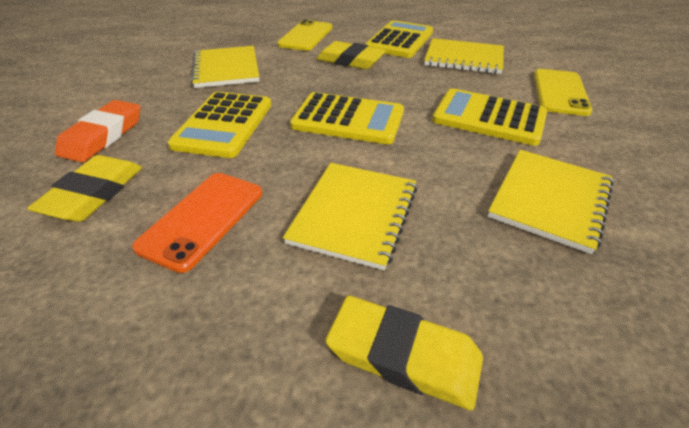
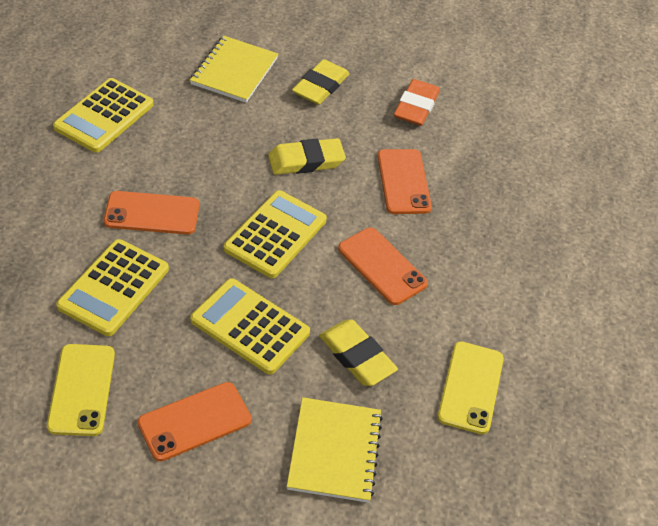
orange phone: [132,173,262,273] = 1 -> [104,191,199,235] [138,382,251,461] [338,227,428,305] [378,149,432,214] = 4
yellow notebook: [191,46,259,88] [283,163,417,270] [424,38,504,74] [488,150,614,254] = 4 -> [190,36,278,103] [287,397,383,503] = 2

